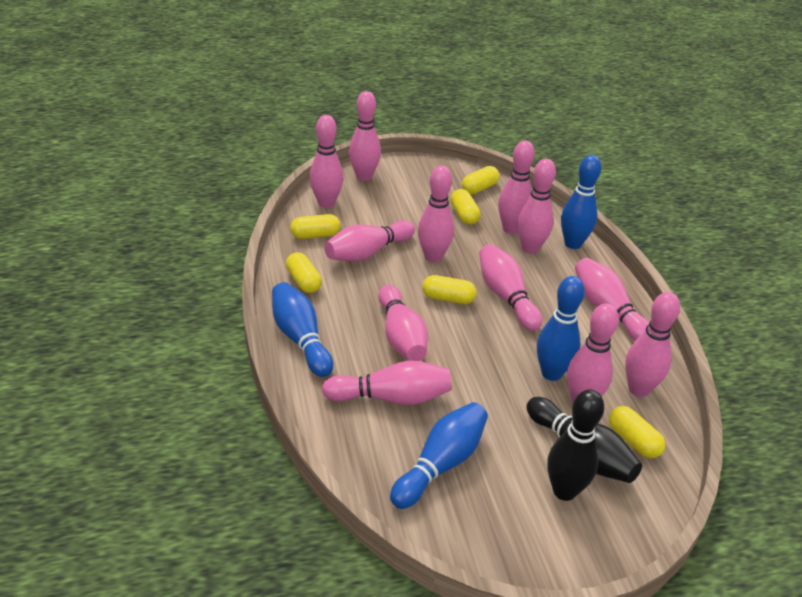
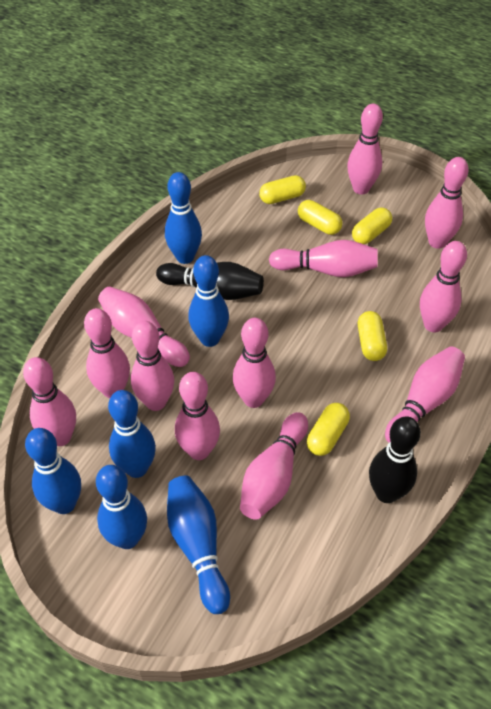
blue bowling pin: [272,282,333,377] [390,402,488,509] [537,276,585,381] [561,155,601,249] = 4 -> [25,428,81,514] [96,465,147,549] [108,390,156,478] [165,172,202,264] [167,475,230,614] [188,255,229,347] = 6
yellow capsule: [286,252,322,293] [290,214,341,239] [422,275,476,304] [450,189,481,225] [462,166,499,194] [609,406,665,459] = 6 -> [259,175,306,204] [298,200,343,235] [307,403,350,456] [352,208,392,244] [358,311,387,361] = 5

